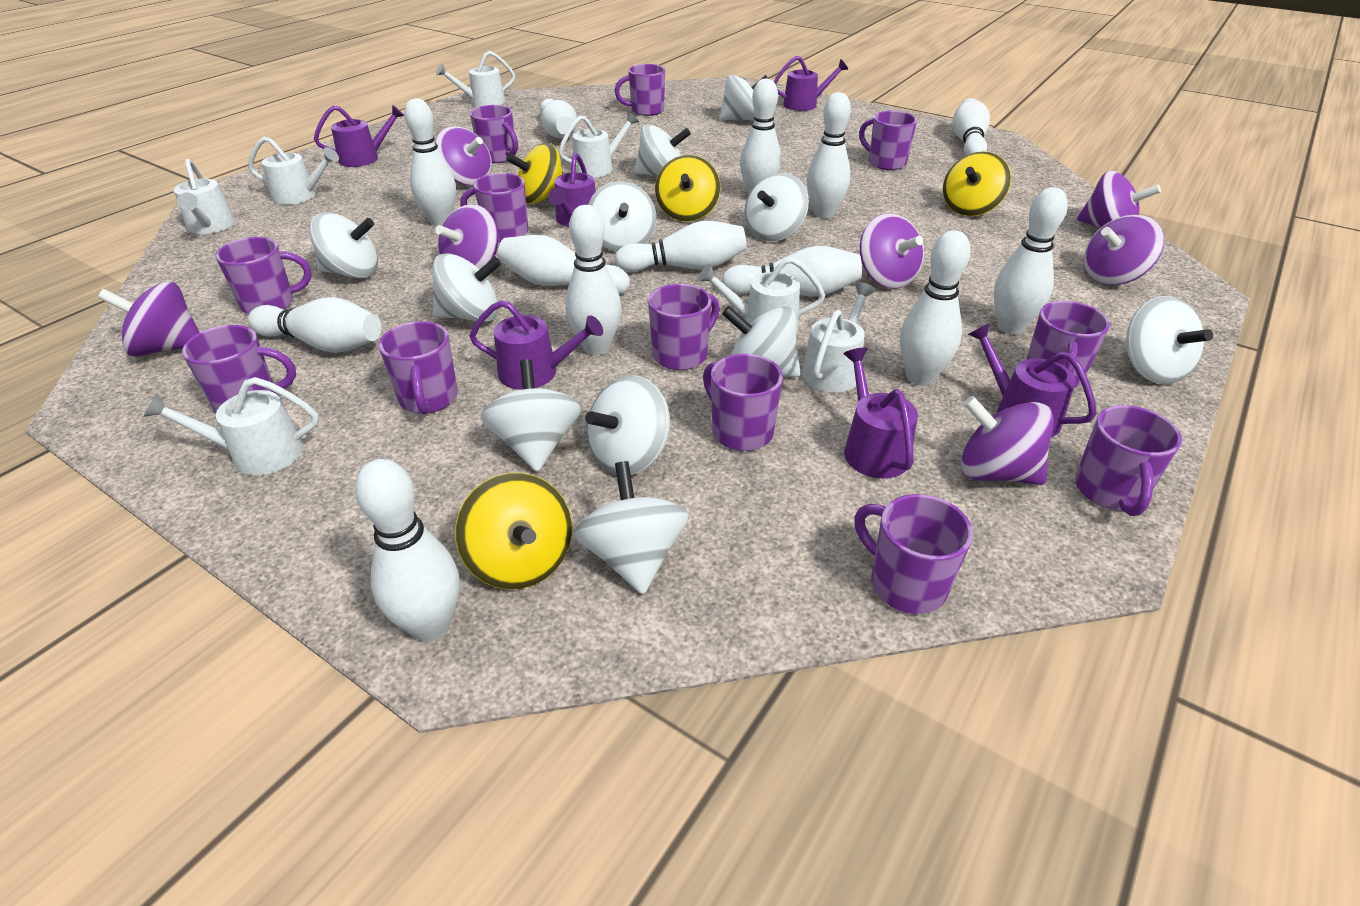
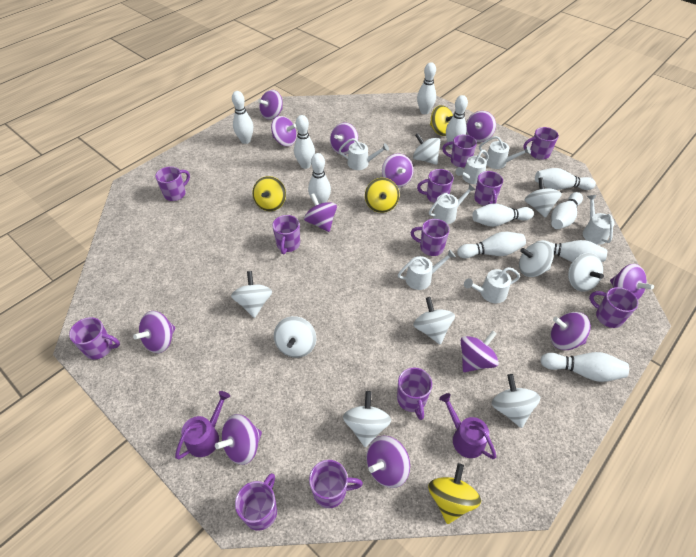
purple spinning top: [98,281,200,357] [435,126,492,186] [435,204,499,270] [860,213,924,289] [961,396,1054,485] [1077,171,1161,228] [1084,215,1164,285] = 7 -> [133,311,175,353] [215,414,262,465] [258,90,283,120] [271,116,297,146] [304,193,337,232] [330,123,358,155] [366,436,410,488] [382,154,414,187] [461,330,499,372] [466,111,496,142] [550,312,591,350] [610,264,654,300] = 12
purple watering can: [314,105,404,167] [469,300,603,390] [549,153,596,227] [774,56,848,111] [844,348,918,478] [967,323,1097,437] = 6 -> [175,391,230,459] [439,393,496,459] = 2
white bowling pin: [248,297,381,353] [355,459,459,642] [404,98,456,226] [498,235,630,295] [540,99,577,139] [565,205,622,355] [615,221,747,272] [722,246,862,297] [740,79,781,195] [807,92,851,218] [900,230,971,386] [952,98,990,156] [994,187,1068,335] = 13 -> [232,91,253,144] [294,115,315,169] [308,153,331,204] [417,62,436,114] [446,95,468,148] [457,232,526,258] [472,203,534,227] [535,168,596,190] [537,240,607,262] [541,352,629,382] [551,192,583,229] = 11
white spinning top: [309,212,378,278] [433,253,501,322] [481,359,581,472] [574,461,689,594] [585,375,670,475] [588,181,656,252] [635,124,691,176] [720,75,768,121] [722,306,801,377] [744,173,809,242] [1124,296,1213,385] = 11 -> [231,271,272,318] [274,316,316,358] [343,391,391,447] [413,133,440,165] [413,297,455,345] [491,374,540,428] [519,242,554,277] [525,177,562,218] [568,253,604,292] = 9

